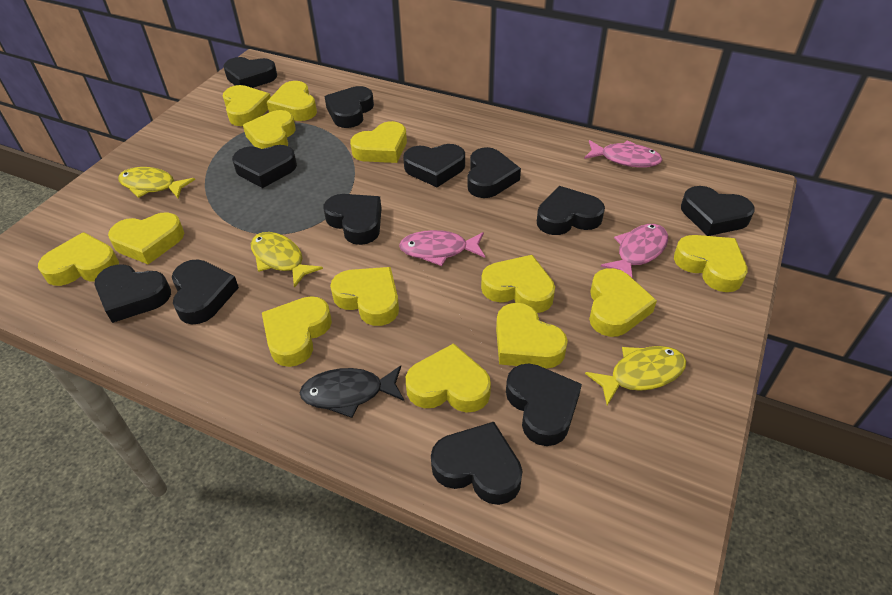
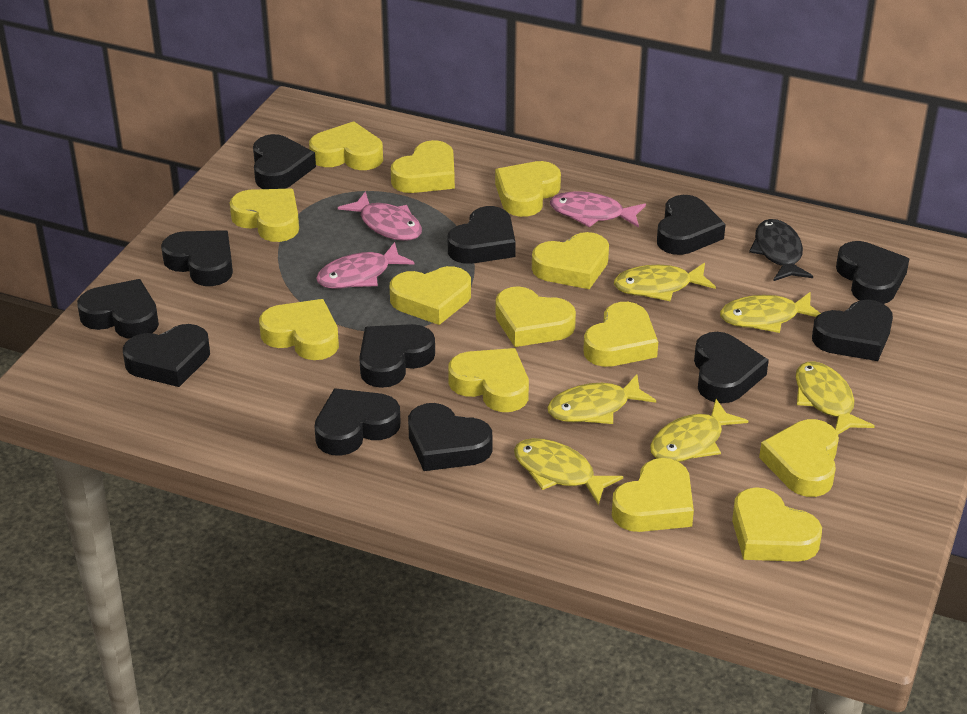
yellow fish: [118,167,195,198] [251,232,323,288] [585,346,686,405] = 3 -> [514,438,623,505] [547,374,656,424] [614,262,716,301] [650,399,748,462] [720,292,821,333] [796,361,875,435] = 6

